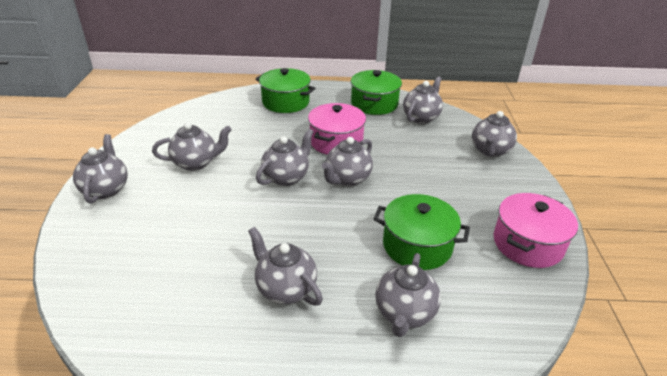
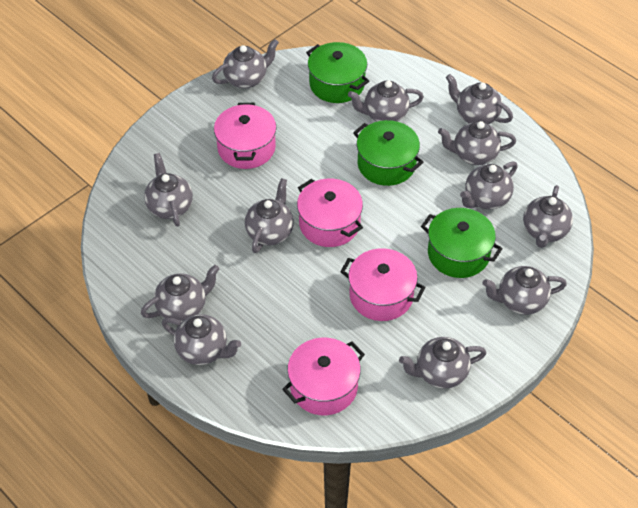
grey teapot: [73,134,128,204] [152,122,232,171] [248,227,323,306] [256,129,314,186] [322,137,373,186] [375,253,441,337] [403,76,443,124] [472,111,517,157] = 8 -> [141,265,219,322] [144,153,193,227] [162,314,241,365] [212,39,279,89] [245,178,294,253] [348,81,424,122] [399,337,486,389] [438,121,516,165] [446,74,513,124] [460,161,518,209] [483,266,567,315] [523,185,573,248] = 12
pink pot: [308,103,366,155] [494,193,578,268] = 2 -> [214,103,276,169] [282,338,365,415] [297,179,363,247] [340,248,426,321] = 4

